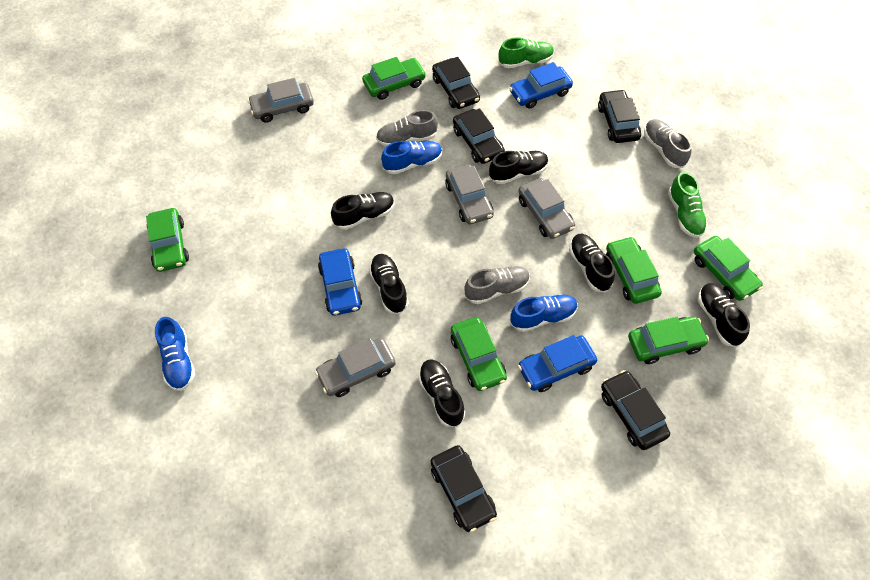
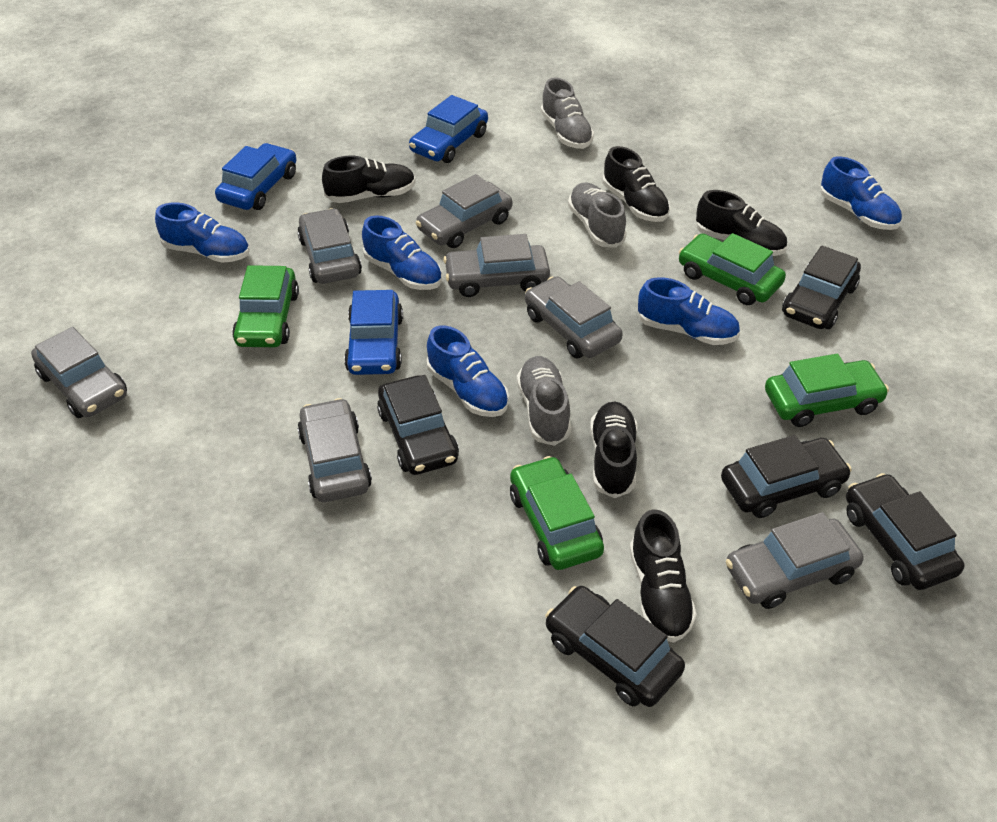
black shoe: [331,192,394,230] [369,254,409,314] [418,359,465,427] [489,151,548,184] [569,234,615,292] [698,283,750,347] = 6 -> [322,156,416,203] [590,402,637,498] [603,146,670,222] [629,509,697,643] [696,190,787,256] = 5
blue shoe: [155,317,195,391] [381,141,442,174] [510,294,578,332] = 3 -> [155,202,250,263] [362,215,442,290] [427,325,509,417] [637,277,740,345] [820,156,902,230] = 5
green car: [146,208,189,272] [362,57,426,100] [451,317,507,391] [606,236,662,304] [628,316,709,364] [694,236,763,301] = 6 -> [232,265,299,347] [510,456,604,570] [679,233,786,305] [765,354,889,427] = 4
green shoe: [499,37,554,69] [668,172,708,238] = 2 -> none = 0
grey car: [248,78,314,123] [315,338,396,397] [445,164,494,224] [518,178,575,239] = 4 -> [31,327,127,418] [297,208,362,284] [297,398,372,502] [416,174,512,248] [443,234,550,297] [525,276,623,358] [726,512,864,609] = 7

